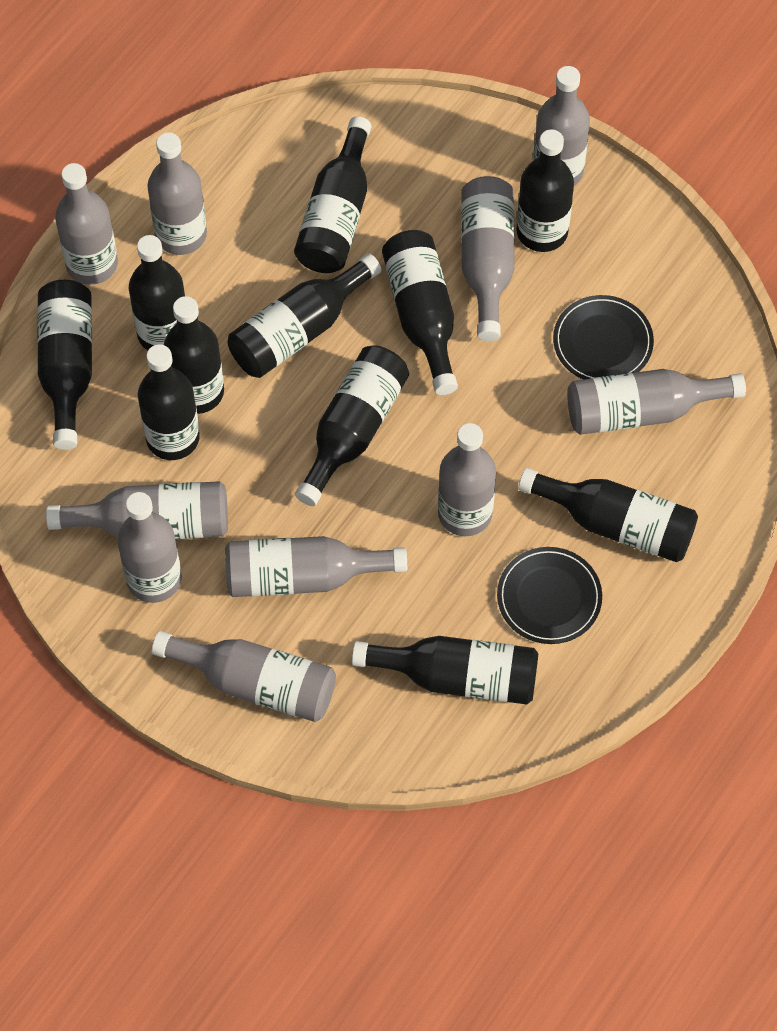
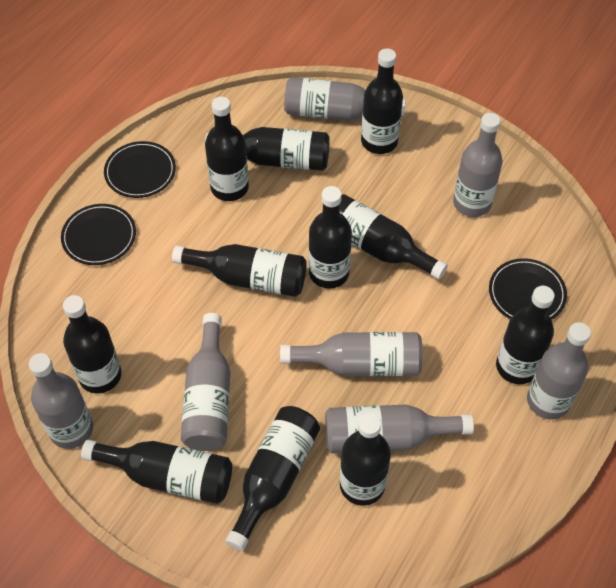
black plate: [497,547,602,644] [553,295,654,380] = 2 -> [61,204,136,265] [104,141,176,198] [489,258,567,320] = 3
grey bottle: [46,481,228,539] [55,163,118,285] [117,492,182,603] [147,132,207,255] [152,631,336,722] [225,536,407,597] [438,423,496,536] [461,176,515,342] [533,66,590,186] [567,369,746,435] = 10 -> [29,353,93,449] [181,313,230,451] [280,332,422,376] [284,77,406,121] [325,405,474,453] [453,113,503,217] [527,322,591,420] = 7

